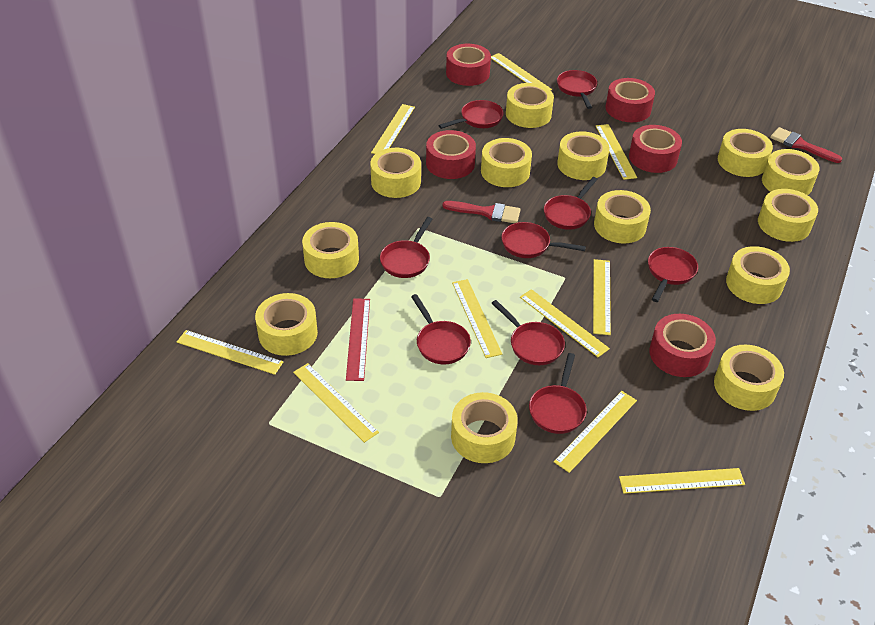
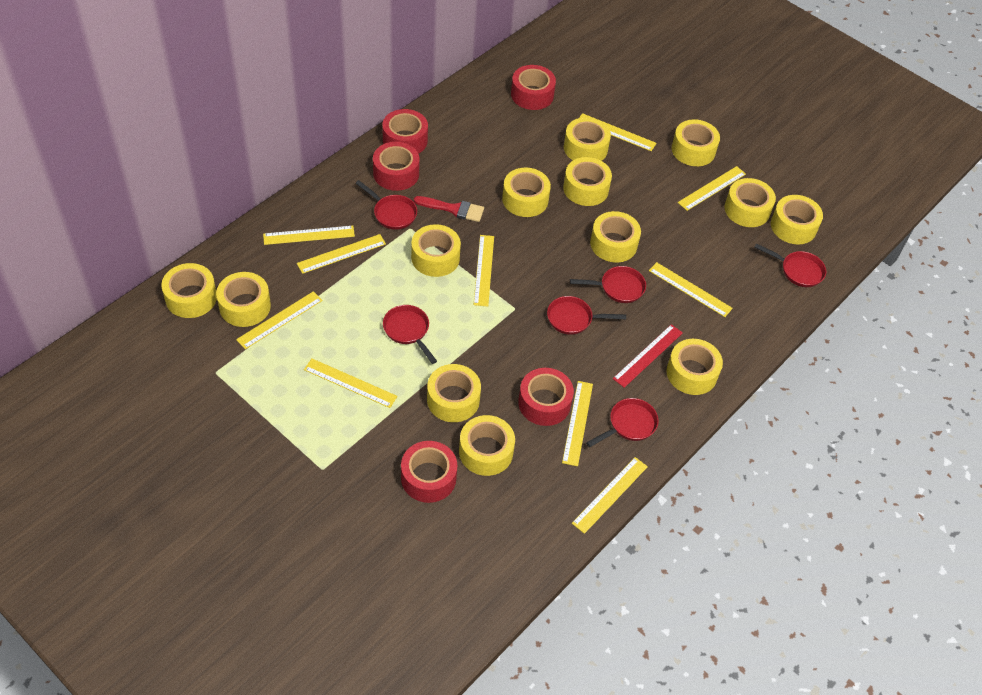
red brush: [442,201,521,223] [770,127,842,163] = 2 -> [414,196,484,222] = 1
red pan: [380,217,432,278] [411,294,471,364] [438,100,504,129] [491,300,565,365] [502,222,586,258] [529,353,587,434] [544,177,598,230] [557,70,597,109] [648,247,698,302] = 9 -> [355,180,417,230] [383,305,437,364] [547,296,626,335] [570,266,646,303] [586,398,659,447] [754,243,826,287] = 6

